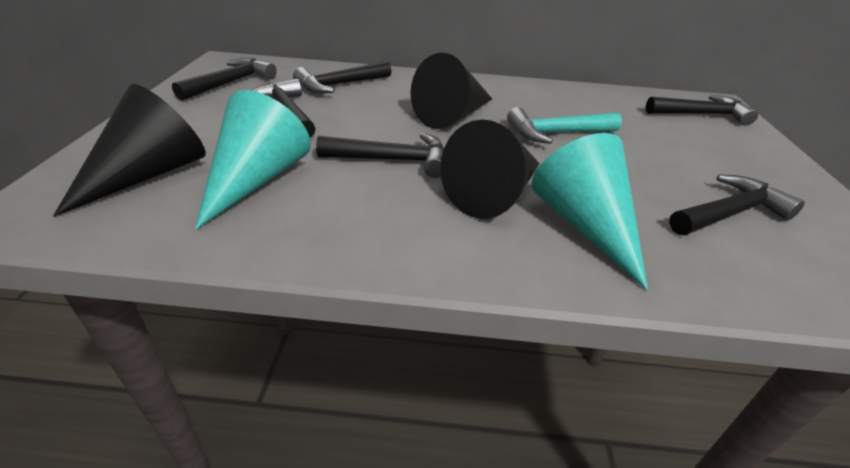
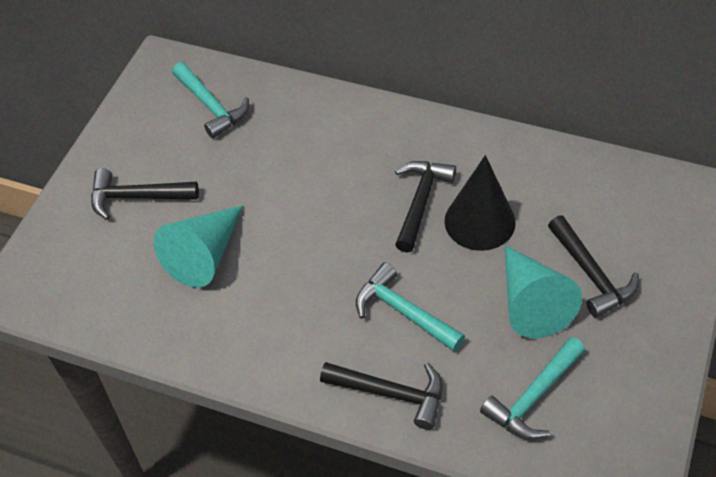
black cone: [53,84,206,217] [410,53,492,129] [440,119,540,219] = 3 -> [445,155,516,251] = 1
black hammer: [172,58,277,101] [251,78,316,138] [293,61,392,94] [316,133,444,178] [646,95,758,126] [669,174,805,235] = 6 -> [91,168,199,220] [320,362,443,430] [395,161,456,253] [548,215,639,318] = 4
turquoise hammer: [507,107,622,144] = 1 -> [172,62,249,139] [356,262,465,352] [480,337,585,440] = 3

